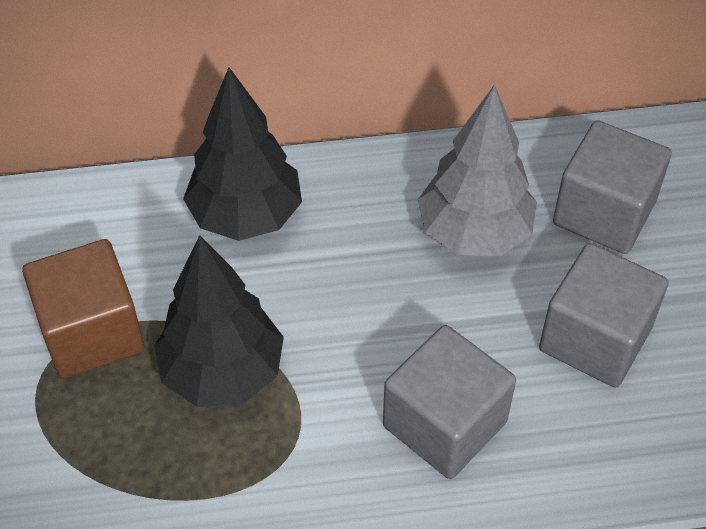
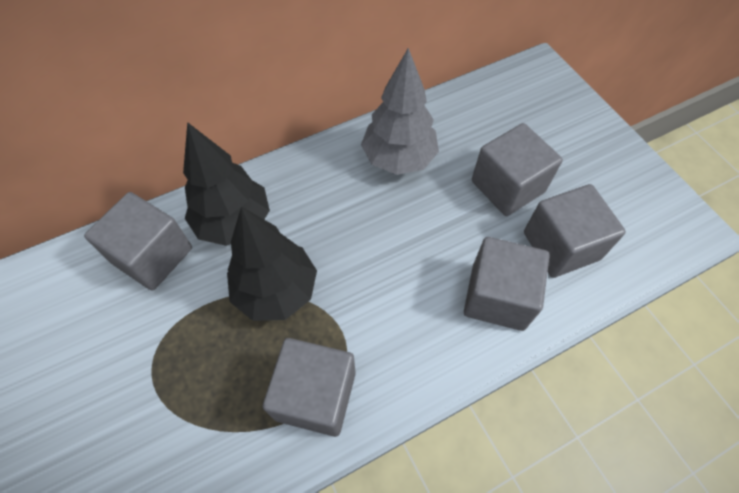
brown cube: [22,239,144,379] = 1 -> none = 0
grey cube: [383,325,516,479] [539,243,669,388] [553,120,672,254] = 3 -> [84,192,192,290] [263,338,355,437] [464,237,550,331] [472,123,563,216] [524,184,626,278] = 5

